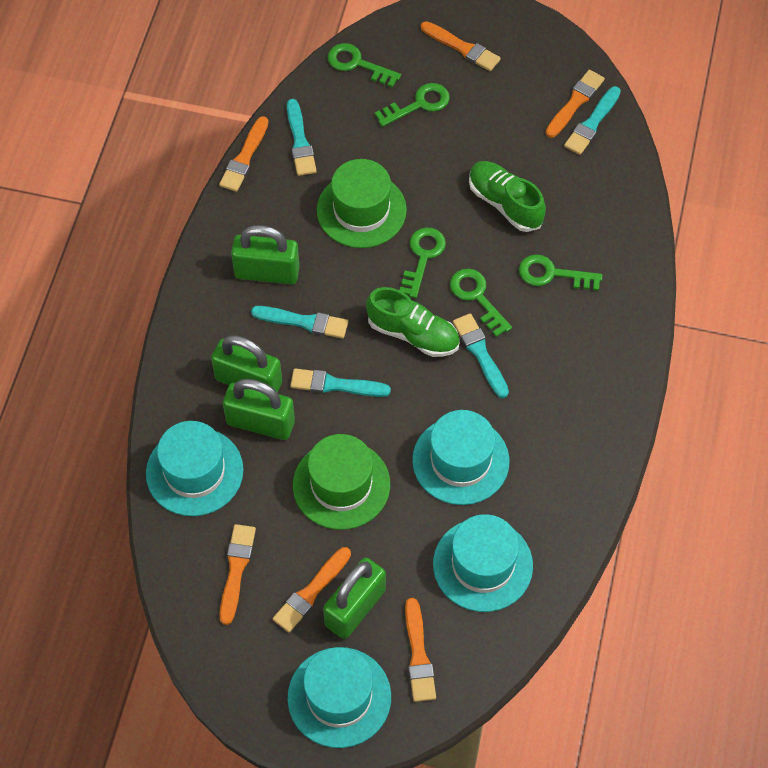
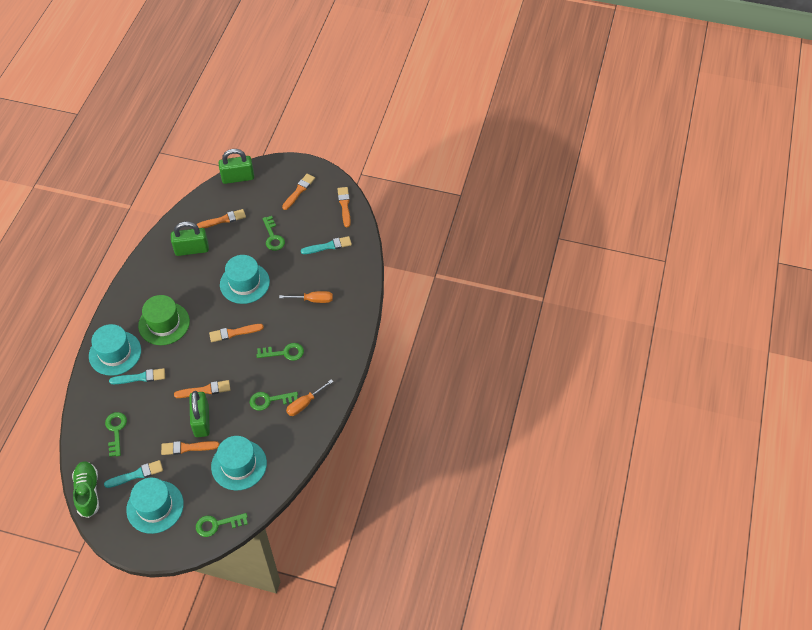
green hat: [293,434,390,530] [317,159,407,248] = 2 -> [138,295,190,345] = 1
green padlock: [211,335,282,392] [223,379,295,440] [231,225,300,284] [323,558,386,639] = 4 -> [171,222,209,256] [189,391,210,437] [219,149,254,184] = 3
green shoe: [366,287,460,357] [469,161,546,232] = 2 -> [72,461,99,518] = 1
orange screwdriver: none = 0 -> [279,291,333,303] [286,379,334,416] = 2
turquoise brush: [251,306,348,339] [287,99,317,176] [290,368,391,397] [453,313,509,398] [564,86,621,155] = 5 -> [104,460,163,488] [109,368,165,384] [301,236,352,254] = 3

